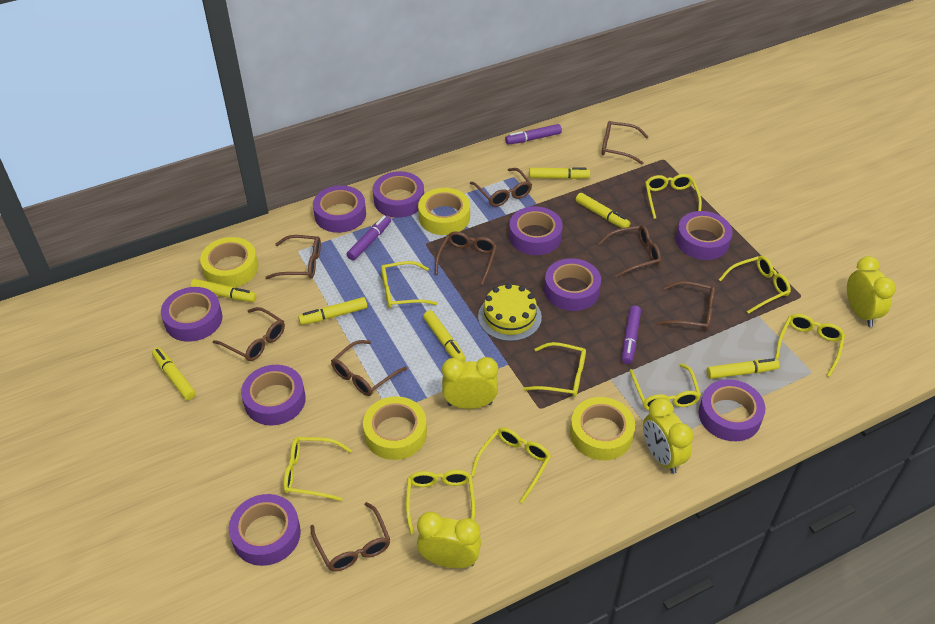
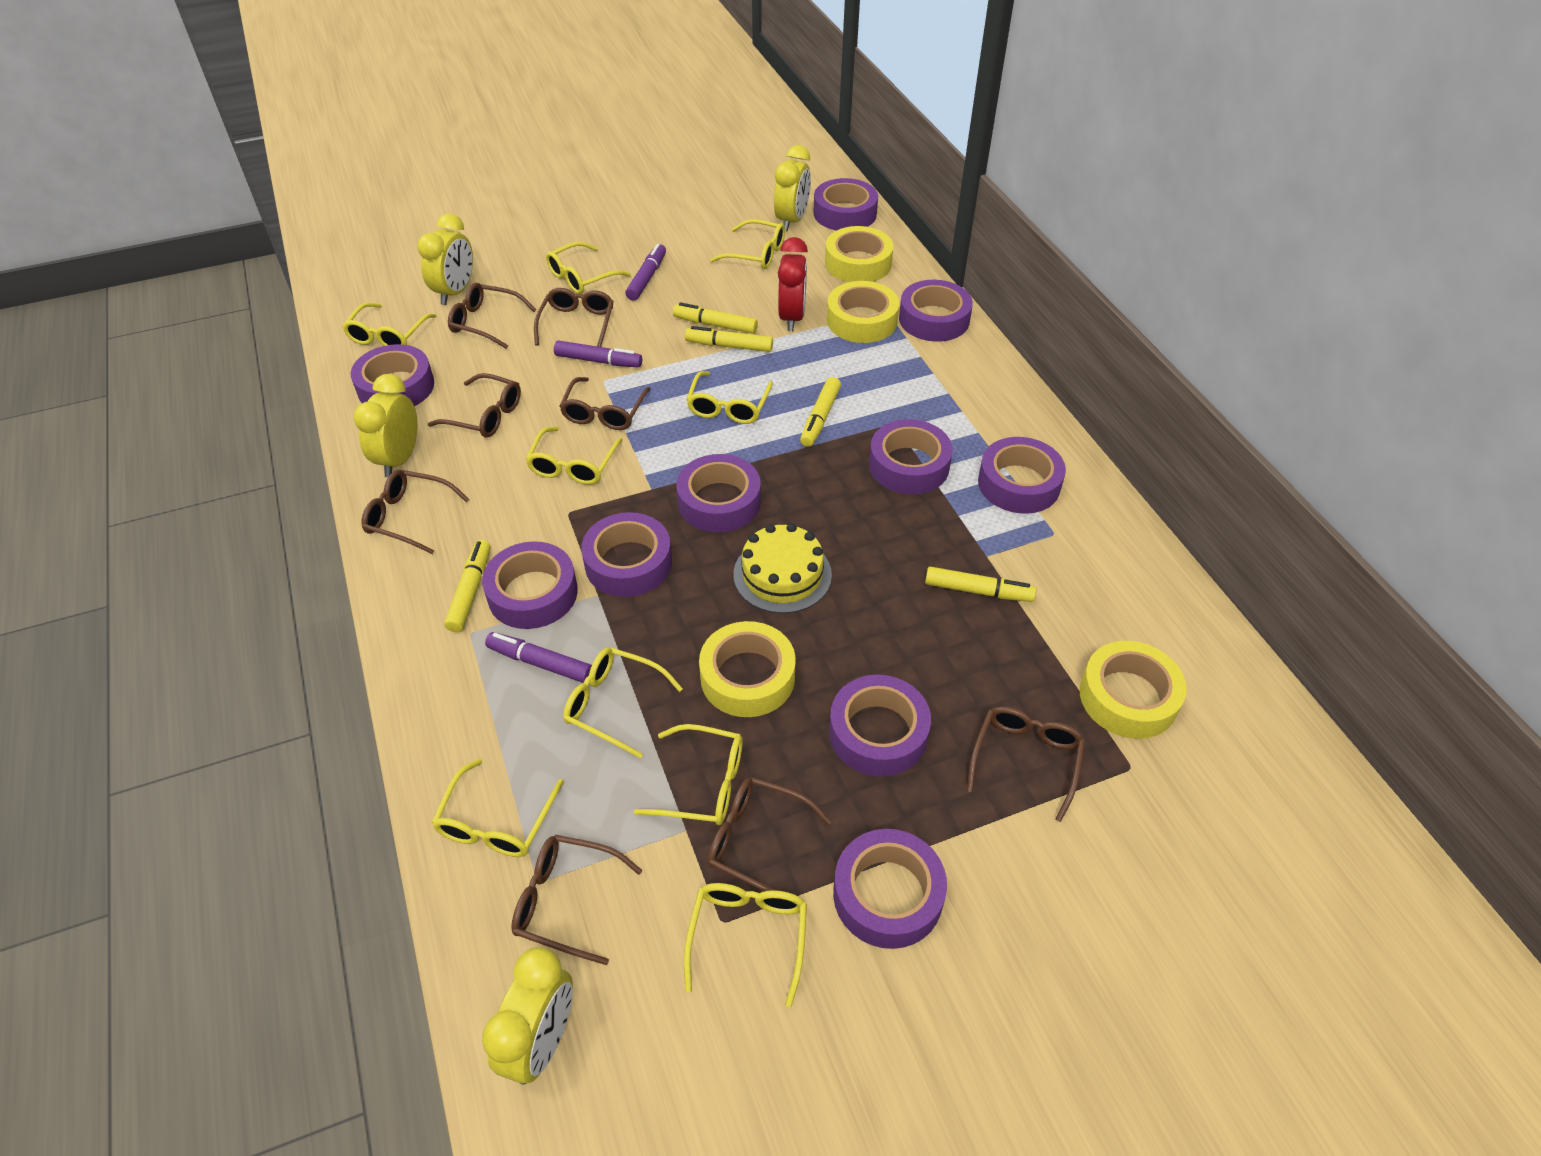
brown glasses: [213,307,285,361] [265,235,321,279] [310,502,390,571] [331,340,407,396] [435,231,497,285] [470,168,532,207] [598,225,661,278] [602,121,649,165] [657,281,715,331] = 9 -> [362,470,469,554] [428,373,521,438] [448,283,536,349] [511,835,642,965] [534,288,614,347] [559,377,651,430] [708,777,831,891] [967,706,1085,822] = 8
purple tape: [161,287,222,342] [229,494,301,566] [241,365,306,425] [313,185,366,233] [373,171,424,218] [509,206,563,255] [544,258,601,311] [676,211,733,260] [699,379,765,441] = 9 -> [351,344,434,406] [482,541,578,629] [581,512,672,597] [676,454,761,533] [813,178,878,231] [829,675,931,777] [833,829,947,949] [869,419,953,494] [899,280,973,342] [978,437,1066,514] = 10
red clock: none = 0 -> [778,237,808,331] = 1
yellow marker: [152,348,196,400] [190,279,257,302] [298,297,367,325] [423,310,466,362] [529,167,590,179] [576,193,630,228] [707,358,779,379] = 7 -> [444,540,490,632] [673,302,758,334] [685,326,773,352] [800,377,841,447] [925,567,1036,602] = 5

